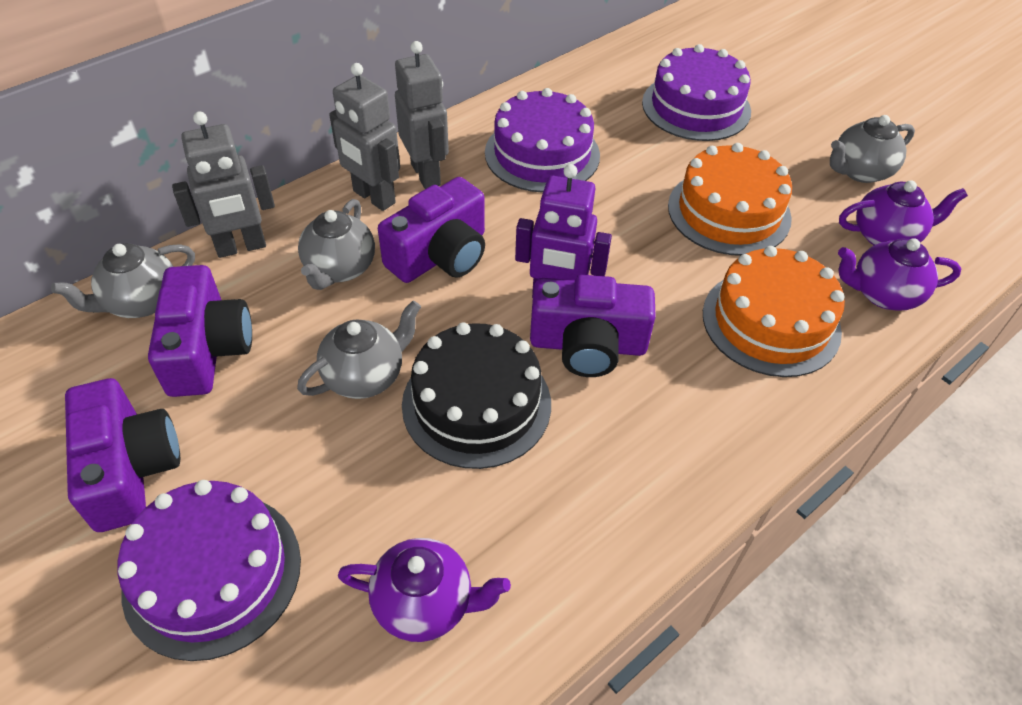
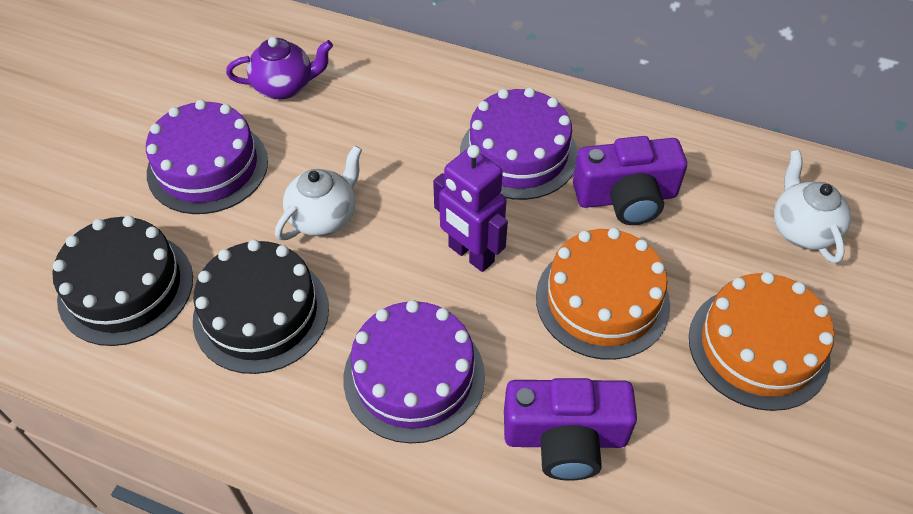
black cake: [402,322,551,469] = 1 -> [53,216,193,346] [193,240,329,374] = 2
grey robot: [172,111,275,258] [329,63,400,211] [395,41,449,189] = 3 -> none = 0
grey teapot: [51,243,195,318] [297,301,421,399] [298,199,375,290] [830,115,915,183] = 4 -> none = 0
purple camera: [65,378,180,532] [148,265,252,397] [378,177,485,283] [530,275,656,377] = 4 -> [504,378,637,481] [573,136,687,225] = 2
purple teapot: [338,538,511,642] [838,238,961,311] [839,180,968,245] = 3 -> [226,37,333,99] = 1
white teapot: none = 0 -> [275,145,362,240] [774,150,851,264] = 2

